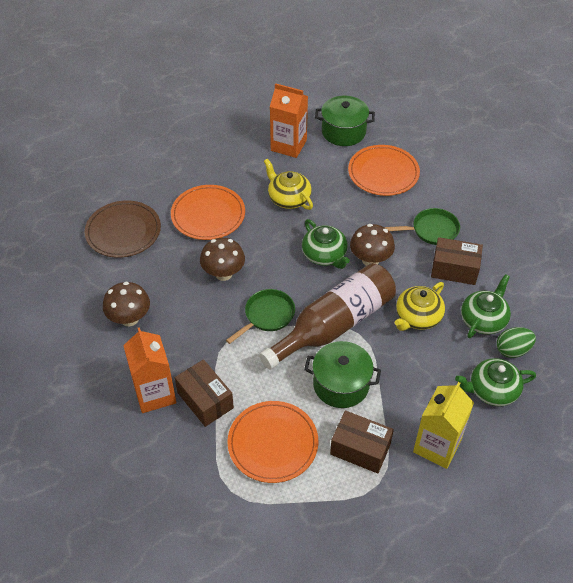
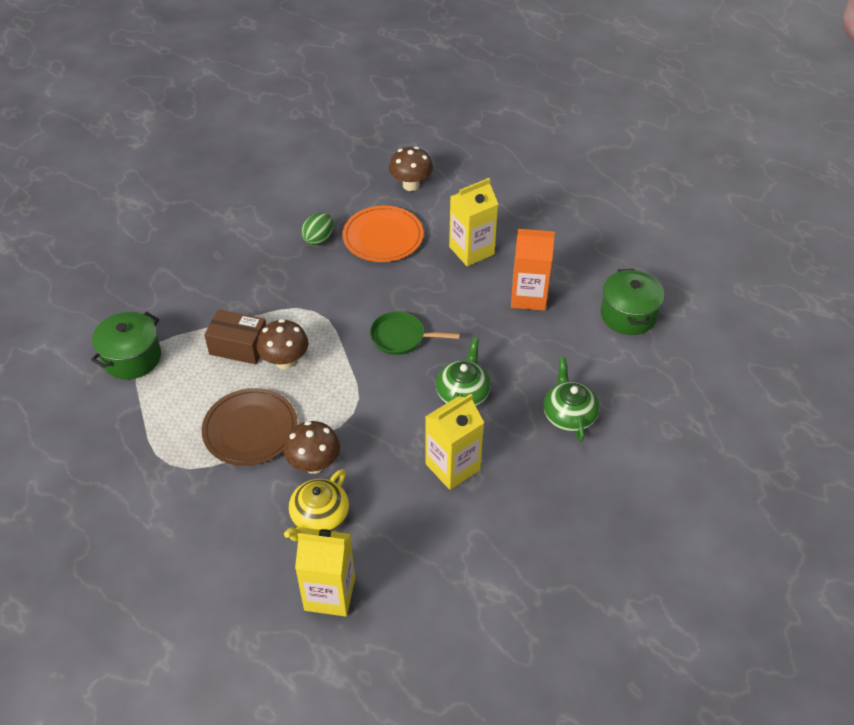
brown bottle: [259,263,396,370] = 1 -> none = 0
brown box: [175,359,234,427] [330,411,394,474] [431,237,483,285] = 3 -> [204,309,266,364] = 1
green pan: [226,289,295,344] [384,208,460,245] = 2 -> [370,311,460,355] = 1
green teapot: [302,219,350,269] [455,358,536,406] [461,274,511,338] = 3 -> [436,338,491,406] [543,358,600,442] = 2
orange carton: [123,327,176,413] [270,83,308,158] = 2 -> [511,229,555,311] = 1
orange plate: [171,185,245,240] [227,401,318,483] [348,145,420,196] = 3 -> [342,206,424,262] = 1
yellow carton: [413,382,474,469] = 1 -> [295,528,355,617] [425,394,484,490] [449,178,498,266] = 3
yellow teapot: [264,159,313,210] [395,282,445,331] = 2 -> [284,469,349,541] = 1

